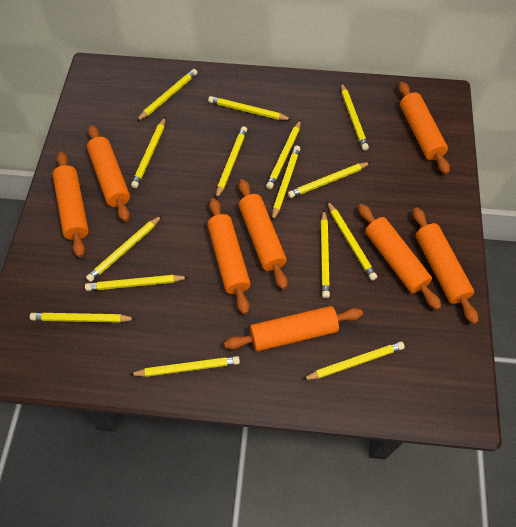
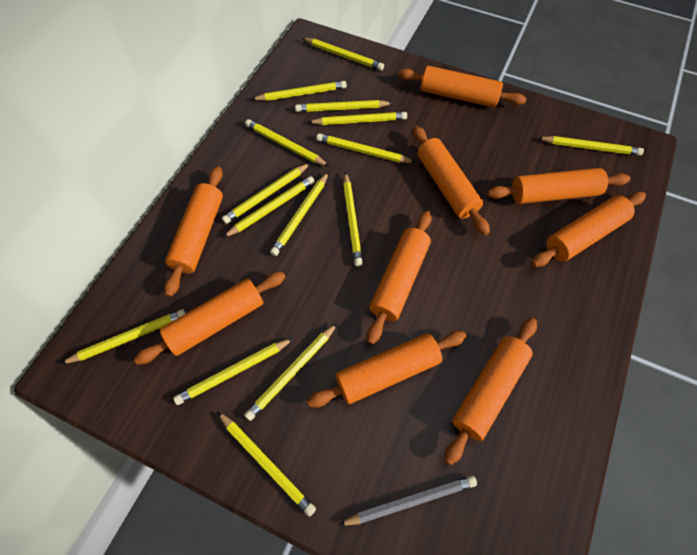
grey pencil: none = 0 -> [339,475,477,526] = 1
orange rolling pin: [52,152,89,257] [87,125,130,222] [207,198,251,315] [224,306,363,351] [239,179,288,290] [358,204,441,310] [399,82,450,174] [413,207,478,324] = 8 -> [134,272,285,365] [164,166,223,297] [307,331,466,408] [367,211,432,345] [398,66,527,108] [413,126,490,235] [444,318,537,465] [487,168,630,204] [531,192,646,267] = 9

